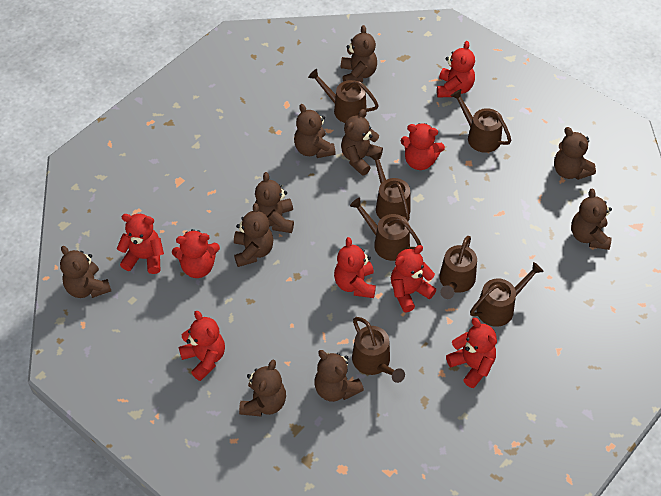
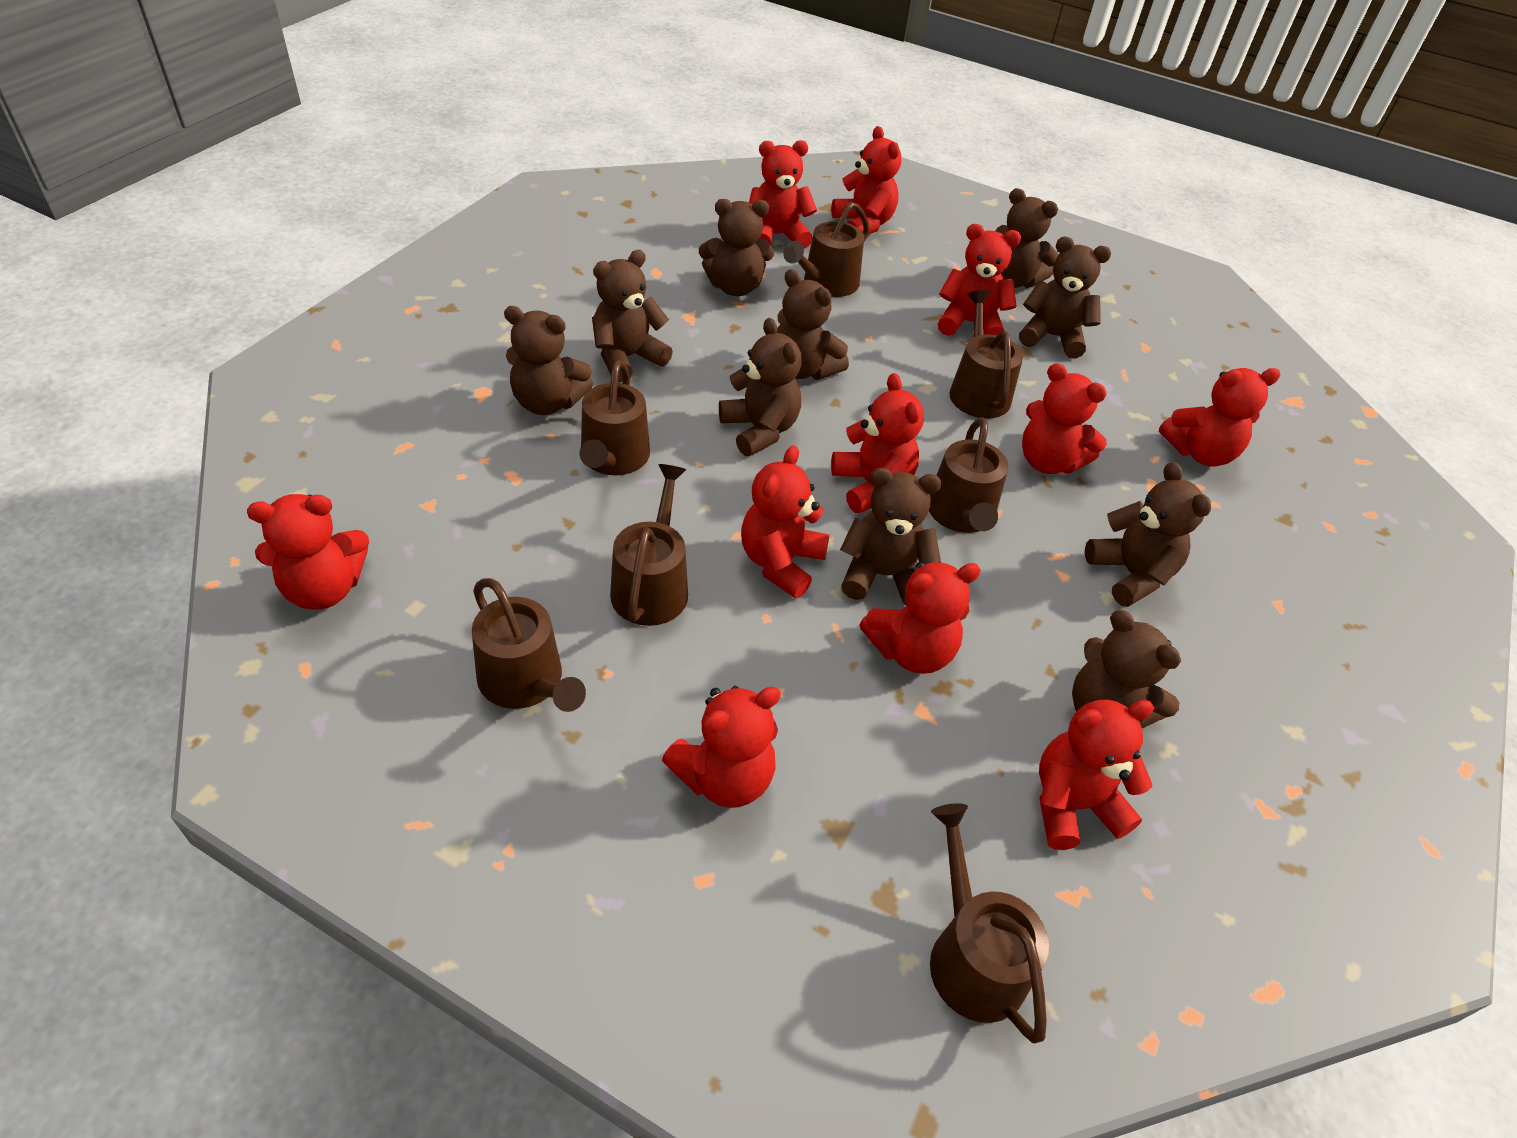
red teddy bear: [117,214,164,274] [172,229,220,278] [178,311,225,381] [334,237,376,298] [391,245,436,312] [400,123,445,170] [437,41,475,98] [446,318,497,388] = 8 -> [247,494,369,610] [662,686,781,808] [741,445,830,598] [749,140,817,248] [831,126,901,234] [831,373,924,513] [860,562,981,674] [938,224,1021,336] [1022,363,1107,474] [1039,700,1154,850] [1159,368,1280,467] = 11

